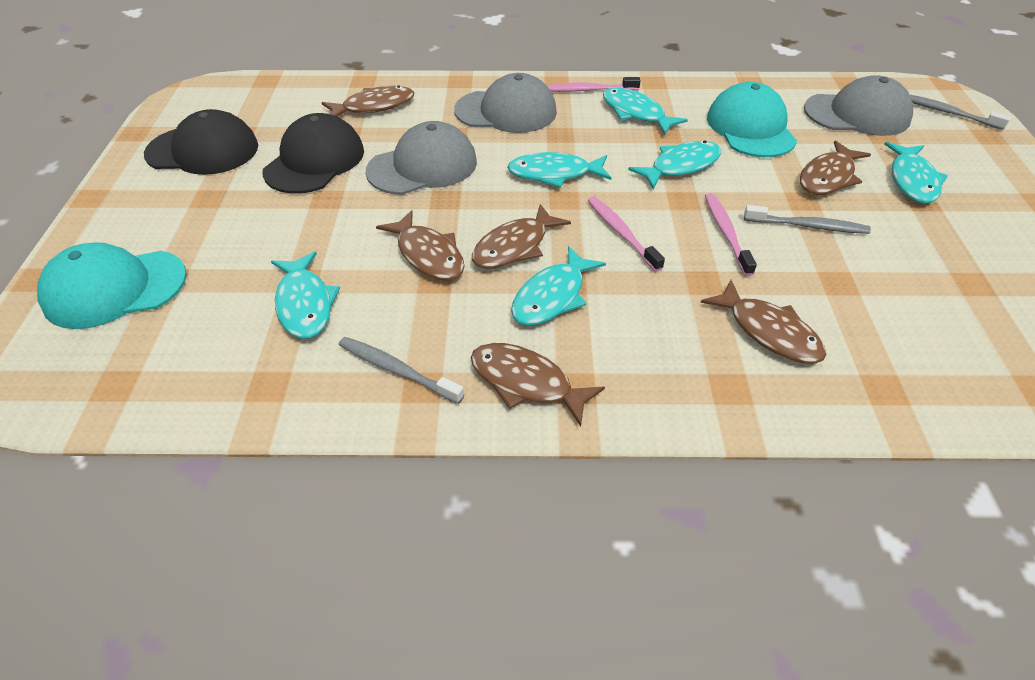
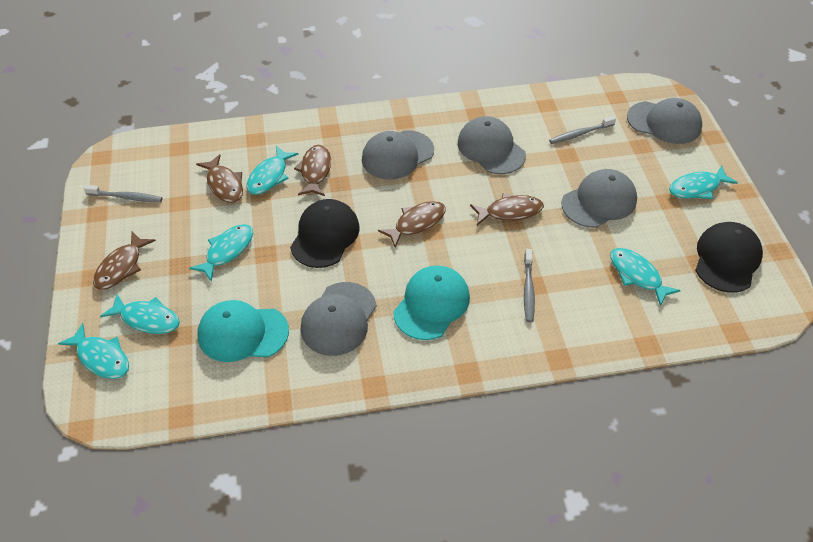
brown fish: [322,85,414,117] [376,210,465,281] [471,343,605,426] [472,204,571,269] [701,280,826,364] [800,140,871,195] = 6 -> [93,232,156,290] [196,154,243,203] [294,145,331,196] [378,201,446,248] [470,193,544,225] = 5
grey cap: [366,121,477,195] [454,73,557,133] [804,75,913,136] = 3 -> [300,282,377,356] [362,130,434,180] [458,116,526,174] [562,169,637,228] [627,98,702,144] = 5
pink toothbrush: [546,77,641,92] [588,196,665,272] [705,193,757,276] = 3 -> none = 0

